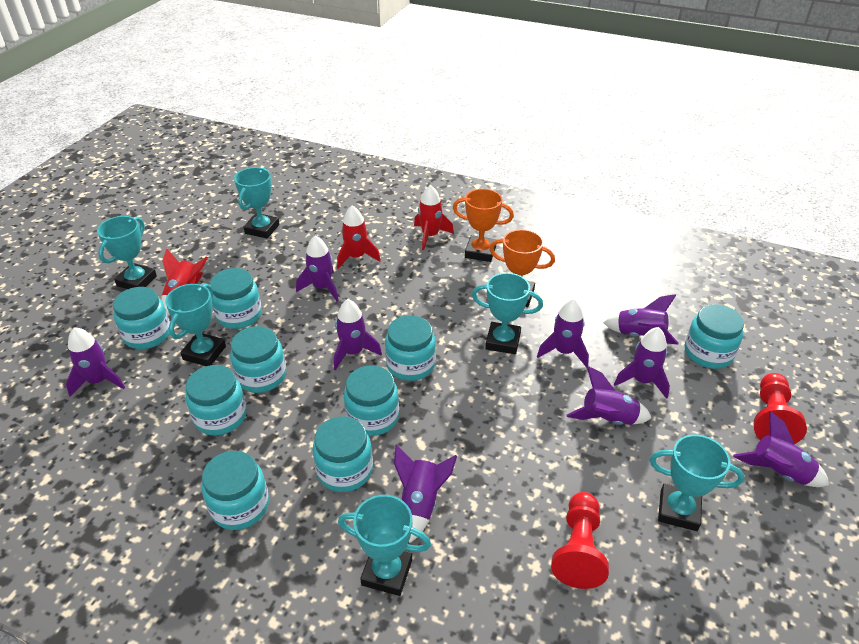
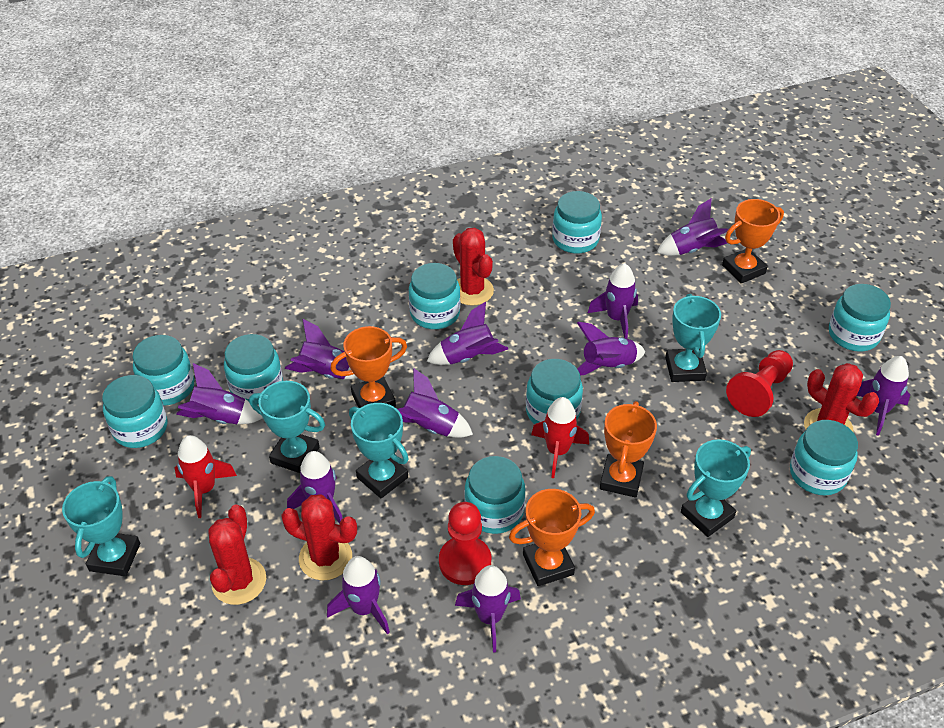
orange trophy: [453,189,514,262] [489,229,555,307] = 2 -> [331,326,407,408] [509,489,595,586] [600,401,657,498] [722,199,784,284] = 4
purple rocket: [66,327,125,397] [296,235,339,301] [334,299,382,370] [394,445,457,543] [537,298,589,368] [566,366,651,425] [603,294,679,344] [614,327,670,399] [733,411,829,487] = 9 -> [176,363,263,424] [285,319,358,379] [287,451,343,523] [327,556,390,635] [397,368,473,438] [427,302,508,365] [455,565,521,653] [577,322,645,376] [588,263,638,339] [657,198,729,256] [857,356,910,436] = 11
red cactus: none = 0 -> [208,505,266,605] [281,494,357,581] [453,228,494,306] [804,363,879,432] = 4
red rocket: [161,248,208,316] [337,206,381,269] [414,185,454,250] = 3 -> [175,435,237,518] [531,397,589,478] = 2
turquoise trophy: [97,216,157,289] [165,283,226,366] [234,167,280,239] [338,495,431,596] [472,273,543,354] [650,434,744,531] = 6 -> [62,476,140,576] [249,381,325,473] [349,403,409,499] [665,294,721,382] [681,439,751,537] = 5

